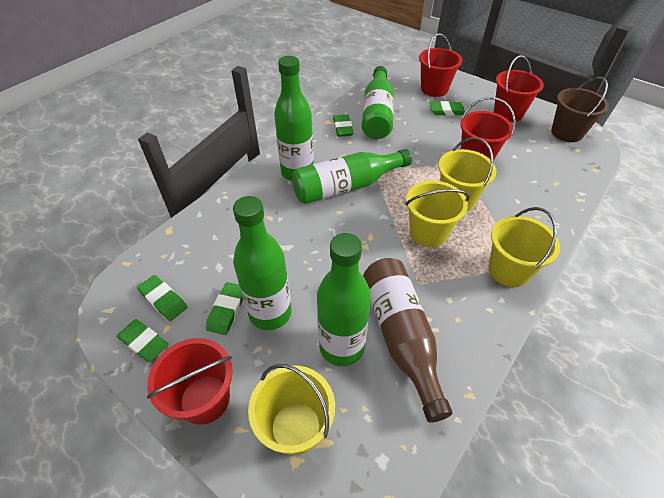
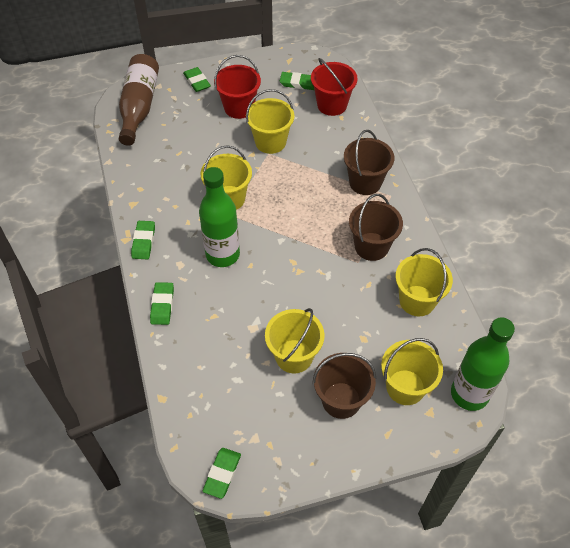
brown bucket: [551,77,609,142] = 1 -> [312,353,376,419] [344,130,394,195] [349,194,403,261] = 3
green bottle: [233,196,292,330] [274,56,314,181] [292,149,412,204] [317,233,371,366] [362,66,394,139] = 5 -> [199,167,240,267] [451,317,515,411] = 2
red bucket: [147,338,233,425] [419,33,462,97] [460,97,516,161] [494,55,544,122] = 4 -> [214,55,261,119] [311,58,357,116] = 2
yellow bucket: [248,364,335,455] [405,181,470,247] [438,137,497,211] [489,207,560,287] = 4 -> [201,145,252,210] [246,89,295,154] [265,308,325,373] [381,338,443,405] [395,248,453,316] = 5

